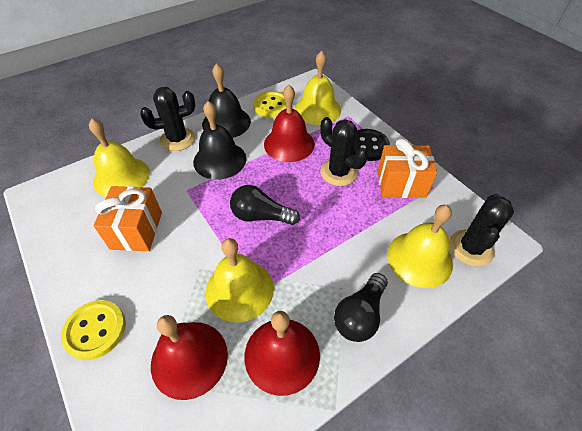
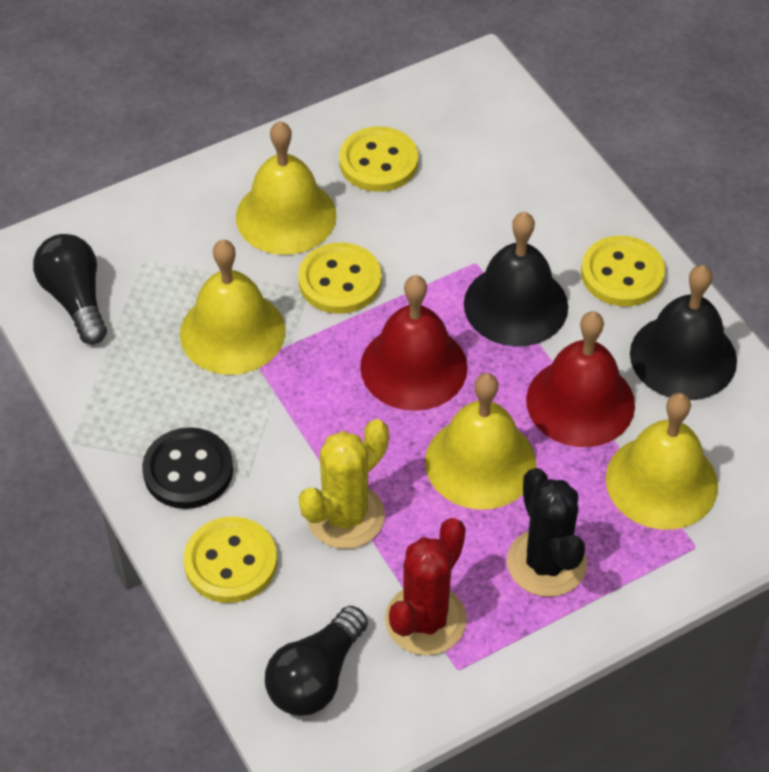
black cactus: [140,87,195,151] [320,117,368,186] [450,194,514,267] = 3 -> [507,468,587,597] = 1
orange gift: [93,186,162,251] [378,139,437,198] = 2 -> none = 0
red bell: [151,315,228,400] [244,311,320,396] [264,85,315,162] = 3 -> [360,275,468,411] [526,311,635,447] = 2
red cactus: none = 0 -> [385,518,467,655] = 1
yellow button: [61,300,126,360] [253,91,286,118] = 2 -> [184,516,277,603] [298,242,382,314] [339,126,418,192] [581,236,665,306] = 4
yellow cactus: none = 0 -> [299,419,389,549] = 1

